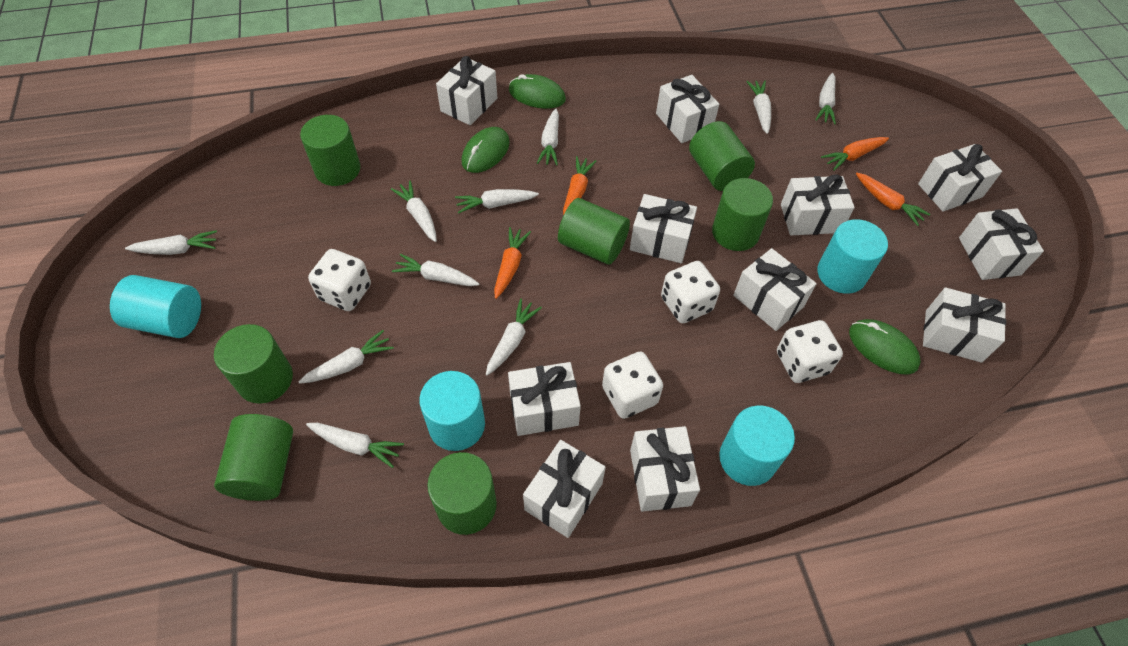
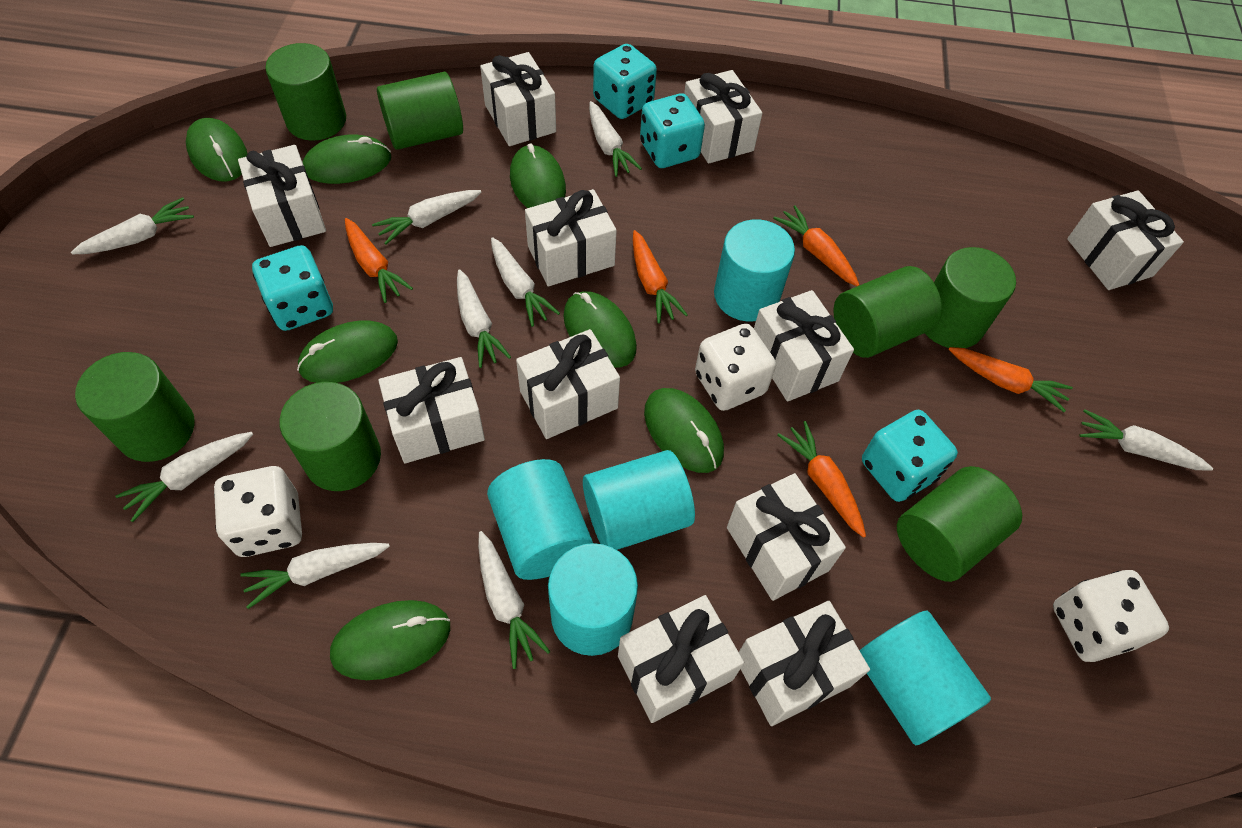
green mouse: [462,127,510,173] [509,74,566,109] [849,319,921,375] = 3 -> [186,118,247,182] [297,320,398,383] [303,134,391,184] [330,600,450,680] [510,143,566,208] [563,291,637,368] [644,388,724,473] = 7
orange carrot: [494,227,531,299] [563,156,596,215] [821,137,889,171] [856,173,930,226] = 4 -> [345,218,413,303] [633,230,688,324] [773,205,859,286] [777,421,866,538] [948,347,1073,412] = 5
turquoise cylinder: [110,275,201,338] [419,371,485,451] [719,406,795,486] [817,219,888,294] = 4 -> [487,459,593,580] [548,543,638,656] [583,450,695,550] [714,219,795,321] [859,611,991,745] = 5
turquoise dice: none = 0 -> [252,245,333,331] [593,44,657,119] [640,93,705,168] [862,410,958,502] = 4
white carrot: [125,230,217,255] [299,330,394,384] [306,423,404,468] [391,181,437,242] [392,254,479,286] [455,189,539,214] [486,298,542,376] [537,109,559,165] [746,81,771,134] [815,73,836,124] = 10 -> [71,197,194,254] [115,432,253,522] [240,543,390,609] [372,190,481,245] [457,269,511,368] [478,531,550,669] [491,237,560,327] [589,101,642,177] [1079,409,1213,471] = 9
white dice: [308,249,371,311] [602,352,663,419] [661,261,720,323] [777,320,843,383] = 4 -> [214,466,302,557] [695,324,776,411] [1053,570,1169,662] = 3

